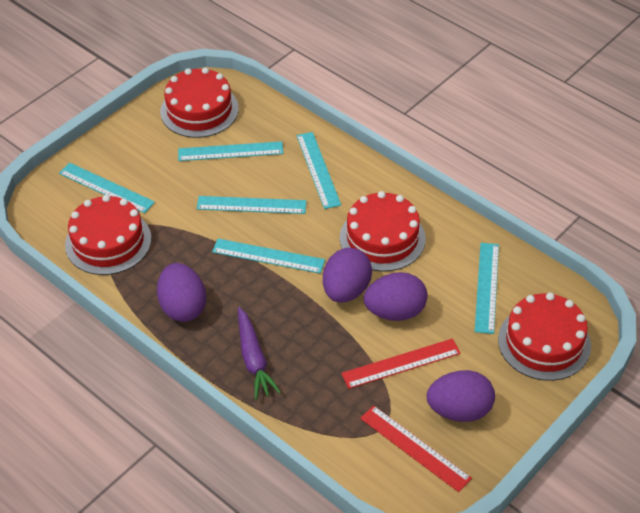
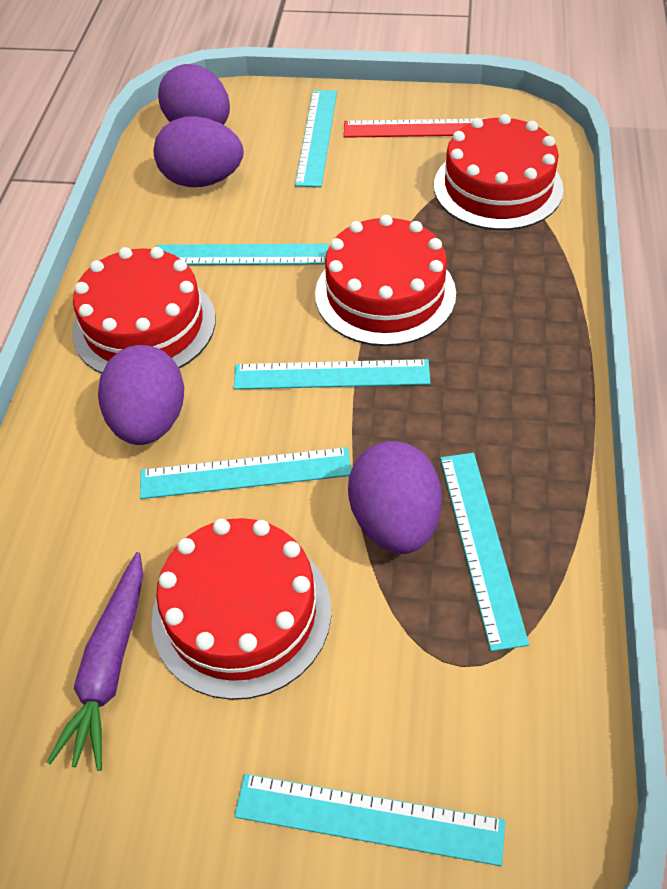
red ruler: [341,338,461,389] [360,405,472,492] = 2 -> [344,118,489,138] = 1

